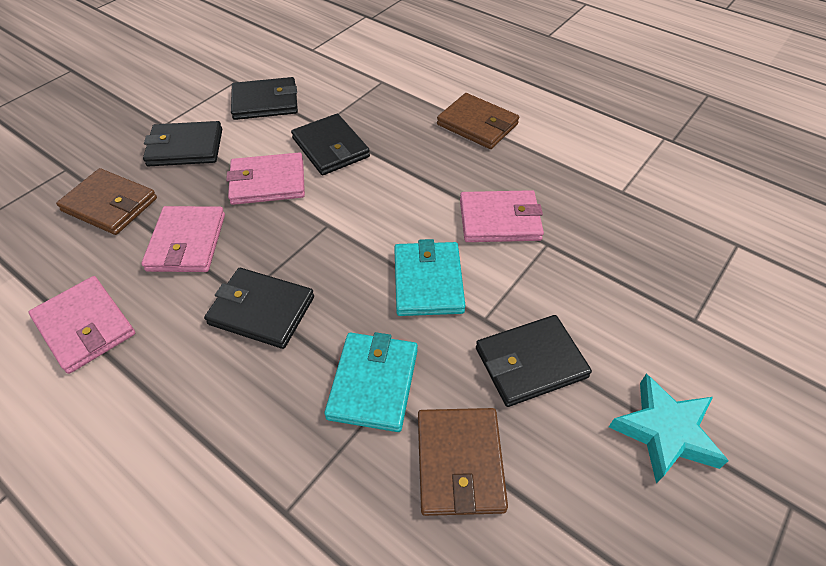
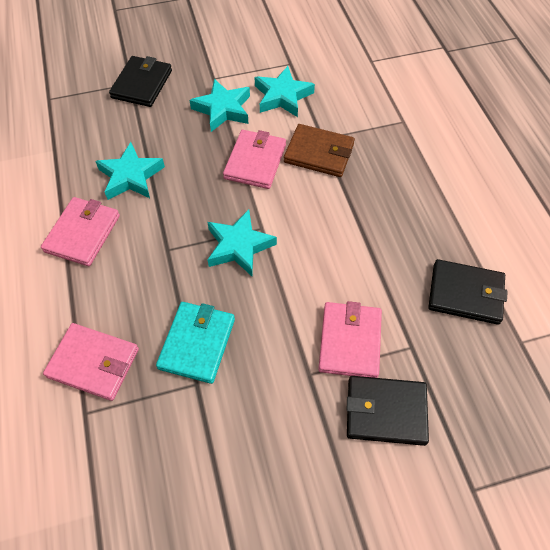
black wallet: [143,121,222,166] [204,268,314,349] [231,77,298,120] [291,114,370,175] [476,315,592,407] = 5 -> [109,56,172,107] [347,376,429,446] [428,259,508,325] = 3
brown wallet: [56,168,157,235] [418,408,508,516] [437,93,519,149] = 3 -> [284,124,355,177] = 1
turquoise star: [609,374,729,484] = 1 -> [95,142,165,200] [189,79,250,132] [207,209,277,276] [254,66,315,117] = 4
turquoise wallet: [324,332,418,432] [394,239,465,316] = 2 -> [156,302,235,384] = 1

